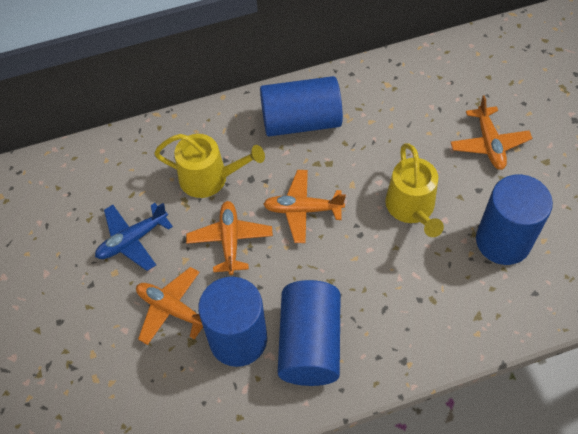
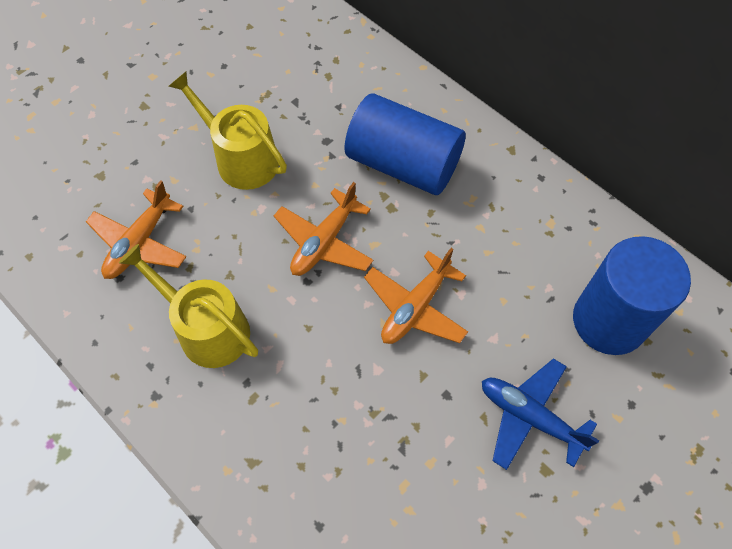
blue cylinder: [198,277,267,367] [260,76,343,136] [278,280,340,386] [476,175,553,265] = 4 -> [344,93,466,195] [573,236,691,355] = 2
orange plane: [136,267,203,345] [186,201,273,275] [263,170,346,243] [451,95,533,170] = 4 -> [86,180,186,279] [274,182,373,276] [364,248,468,344] = 3

